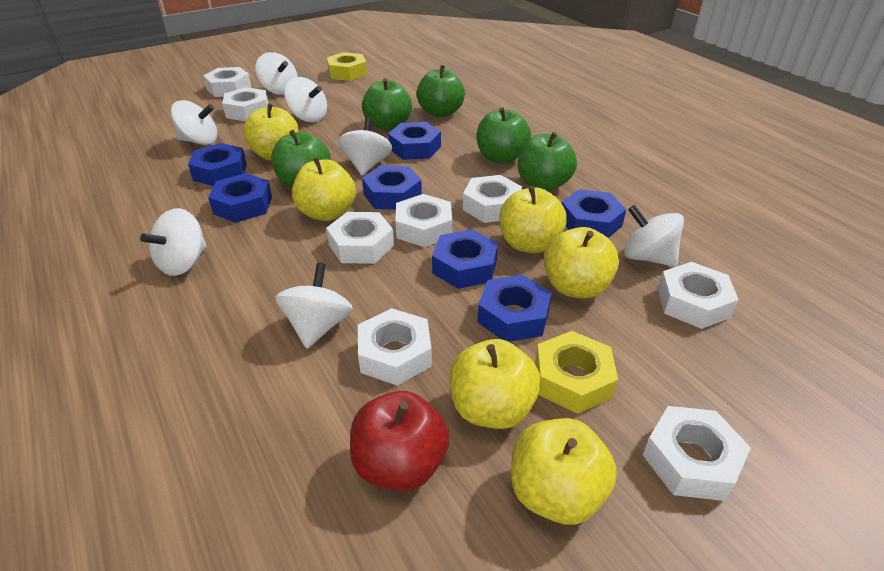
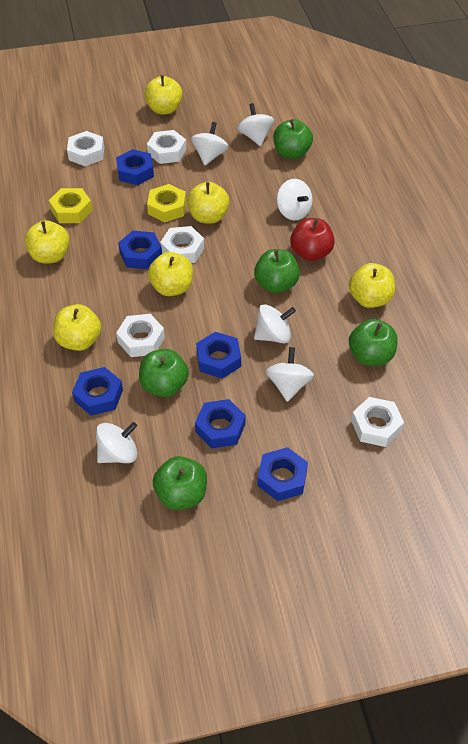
blue nut: [188,143,247,186] [208,173,272,223] [362,165,422,210] [388,122,441,160] [432,229,498,289] [477,275,552,342] [562,189,626,238] = 7 -> [72,367,123,416] [116,149,154,185] [118,231,162,269] [195,399,246,448] [196,332,241,379] [257,447,308,501] = 6
white nut: [203,67,252,97] [222,87,268,121] [326,212,394,264] [358,308,432,386] [395,194,452,247] [463,175,522,223] [643,406,751,501] [658,262,739,329] = 8 -> [67,131,104,166] [116,314,165,357] [147,130,187,164] [160,226,204,263] [351,397,404,447] = 5
white spinning top: [140,208,207,276] [171,100,217,145] [255,52,298,95] [275,262,353,349] [284,77,327,122] [338,117,392,175] [624,205,684,267] = 7 -> [96,422,138,463] [191,122,229,165] [237,103,274,146] [254,304,296,344] [266,347,314,402] [277,179,313,220] = 6

